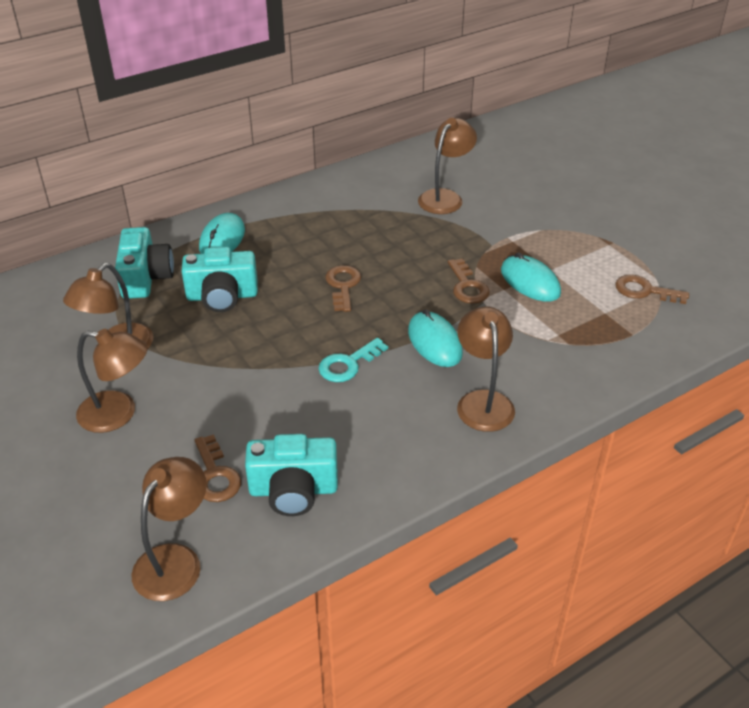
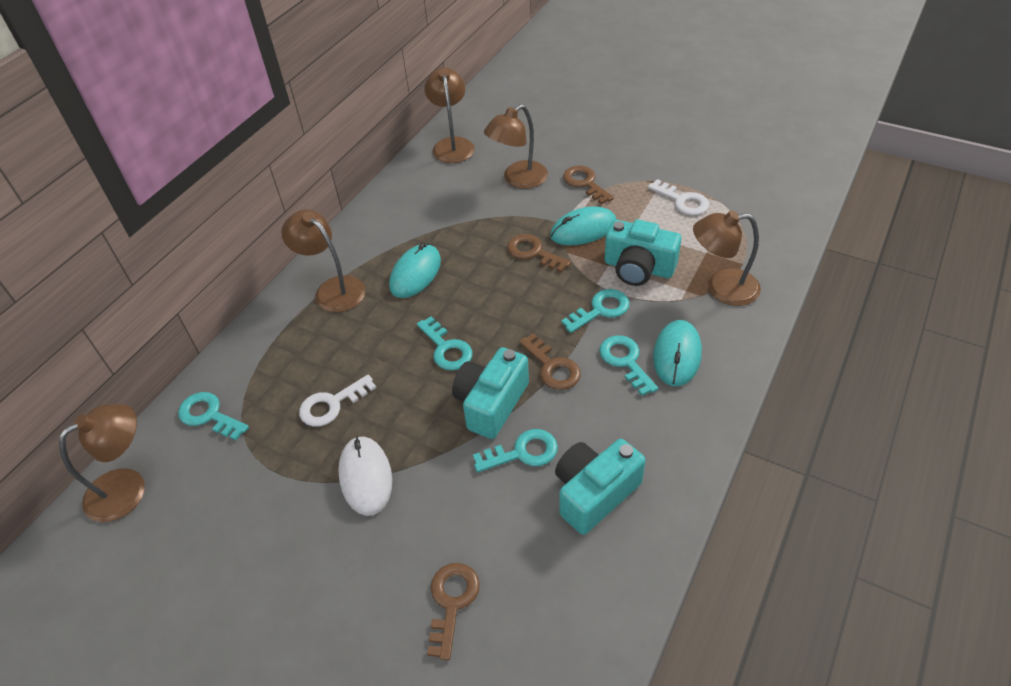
turquoise key: [318,338,388,382] = 1 -> [178,392,249,440] [417,316,473,371] [473,429,558,472] [561,289,630,333] [599,335,658,396] = 5
white key: none = 0 -> [299,375,376,427] [648,179,709,215] = 2
white mouse: none = 0 -> [338,436,392,516] = 1

